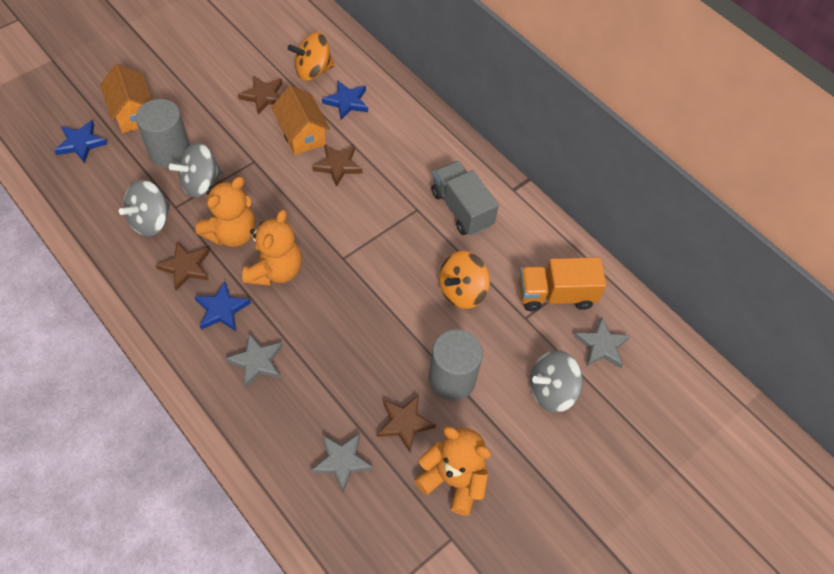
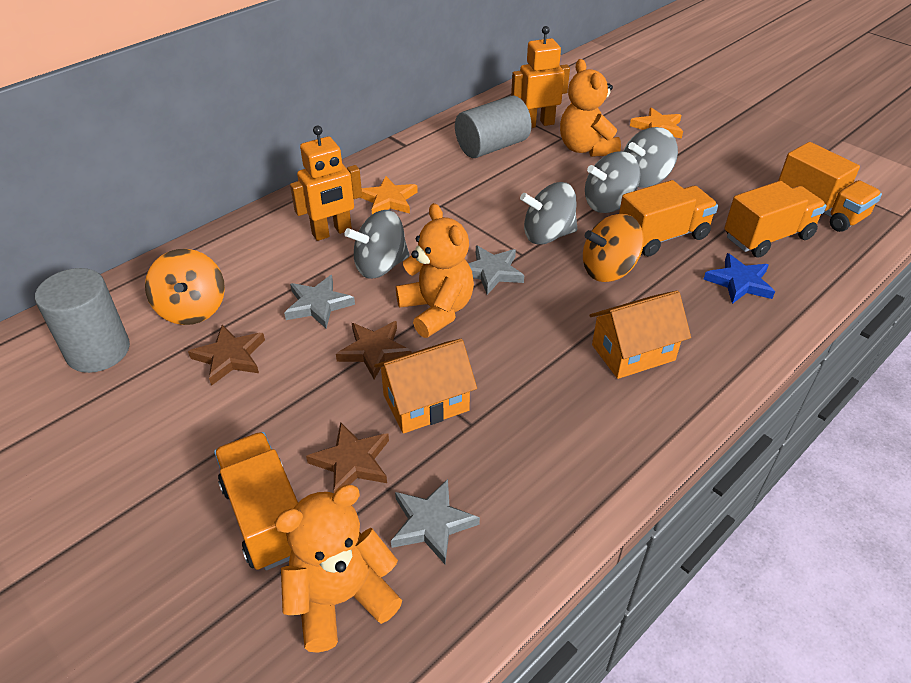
blue star: [54,120,108,163] [195,282,251,331] [322,81,368,120] = 3 -> [704,253,775,304] = 1
brown star: [155,242,210,291] [238,75,282,115] [312,144,363,187] [377,395,436,452] = 4 -> [188,325,265,386] [306,422,389,493] [336,321,412,379] = 3
grey spinning top: [119,180,170,236] [169,142,223,197] [530,350,583,413] = 3 -> [345,210,410,279] [520,182,577,245] [585,151,640,213] [623,127,678,188] = 4
grey truck: [431,161,499,236] = 1 -> none = 0
orange robot: none = 0 -> [290,126,362,241] [511,26,570,128] = 2
orange star: none = 0 -> [360,176,418,214] [630,107,683,139] = 2
orange truck: [519,257,606,311] = 1 -> [214,432,298,570] [619,180,718,256] [724,181,827,258] [778,142,882,232] = 4

